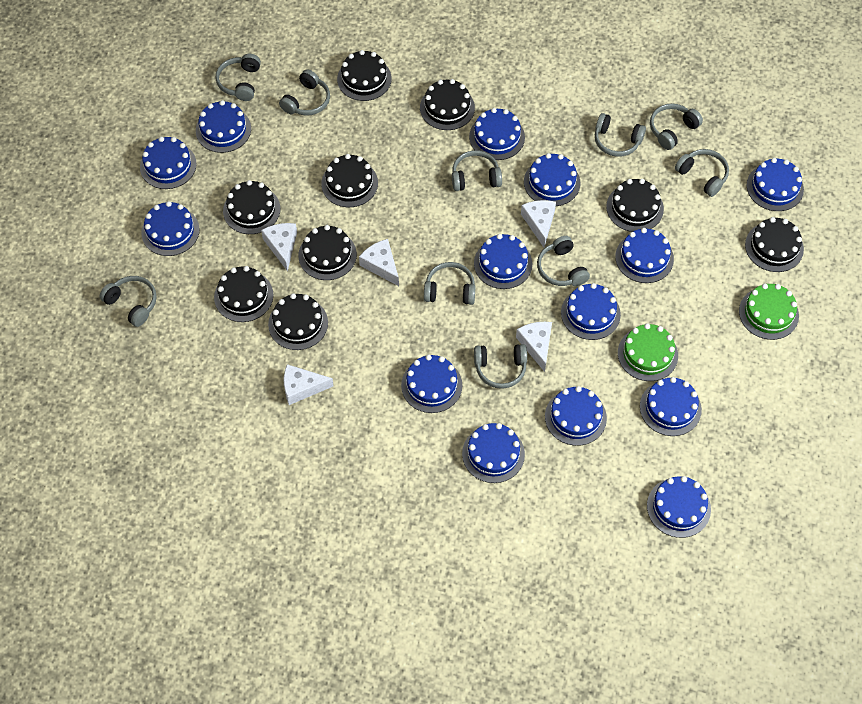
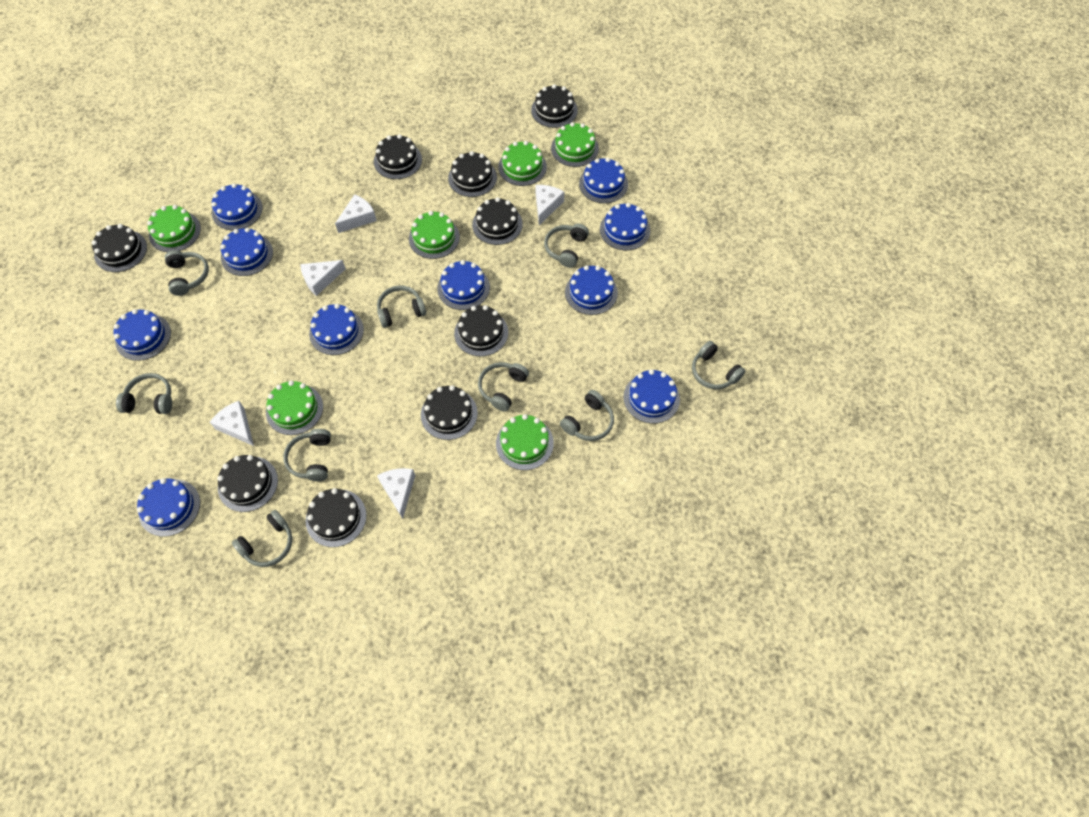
blue cake: [140,137,197,189] [141,201,200,256] [196,100,251,153] [401,355,462,413] [462,423,525,483] [469,108,525,160] [474,234,532,289] [524,153,581,206] [545,386,607,446] [561,283,621,340] [615,228,674,283] [640,377,702,436] [647,476,711,538] [747,158,804,211] = 14 -> [113,309,171,361] [137,478,200,537] [211,183,263,230] [220,228,273,276] [309,304,364,355] [437,260,490,310] [565,265,618,315] [579,158,628,203] [600,203,650,250] [623,369,680,424] = 10
green cake: [618,323,678,381] [739,284,799,340] = 2 -> [147,205,201,252] [266,381,323,435] [409,211,460,259] [496,414,554,470] [498,141,547,186] [551,122,599,167] = 6
grey headphones: [100,276,157,327] [216,54,261,101] [279,69,330,116] [424,262,476,305] [452,150,502,191] [474,344,527,389] [537,236,590,286] [595,113,646,157] [650,103,703,150] [675,149,729,197] = 10 -> [116,373,172,414] [165,250,209,296] [232,510,292,567] [283,429,331,481] [377,285,426,328] [478,362,529,412] [544,224,589,268] [560,390,614,441] [692,341,745,389] = 9

